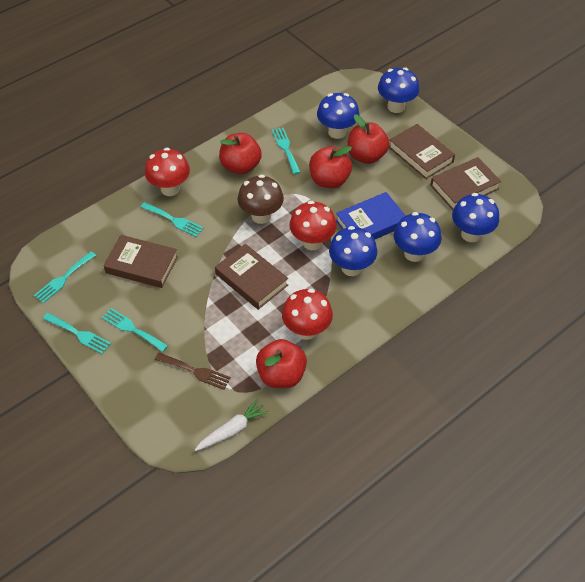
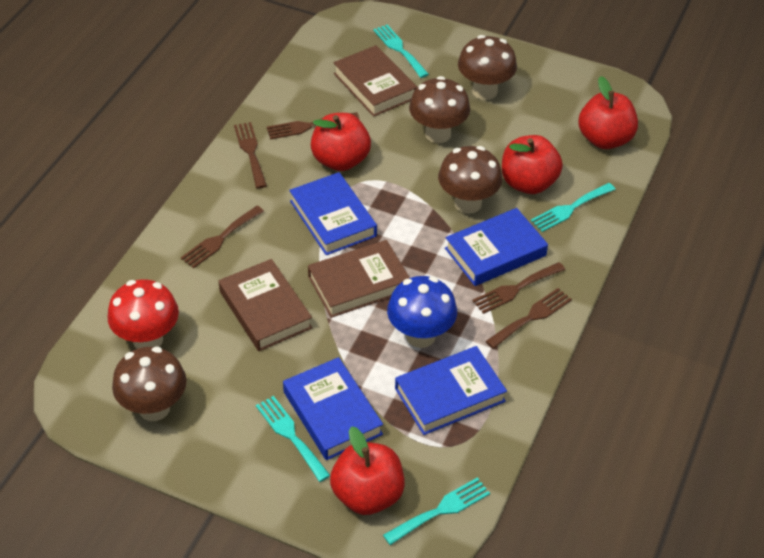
blue book: [336,192,406,240] = 1 -> [283,357,383,460] [289,172,377,255] [395,346,507,435] [445,208,548,286] = 4
blue mushroom: [317,93,360,139] [329,226,377,276] [378,68,419,113] [394,212,441,262] [452,193,499,242] = 5 -> [387,276,457,348] = 1
brown book: [103,235,178,288] [215,244,288,310] [389,124,455,179] [430,157,501,210] = 4 -> [219,259,312,351] [308,240,410,318] [333,45,417,117] = 3
brown fork: [155,353,231,390] = 1 -> [181,206,264,268] [234,122,267,189] [267,112,359,139] [472,262,565,314] [485,288,572,349] = 5
brown mushroom: [238,175,284,224] = 1 -> [112,347,187,421] [409,76,470,143] [438,146,502,214] [458,35,517,100] = 4
red mushroom: [145,148,190,196] [282,289,333,340] [289,201,337,250] = 3 -> [107,279,179,349] = 1
turquoise fork: [34,251,96,303] [43,313,111,354] [102,308,168,352] [141,202,204,237] [272,128,301,174] = 5 -> [256,396,330,482] [373,25,429,78] [383,477,490,545] [531,183,616,232] = 4
white carrot: [195,398,269,451] = 1 -> none = 0

